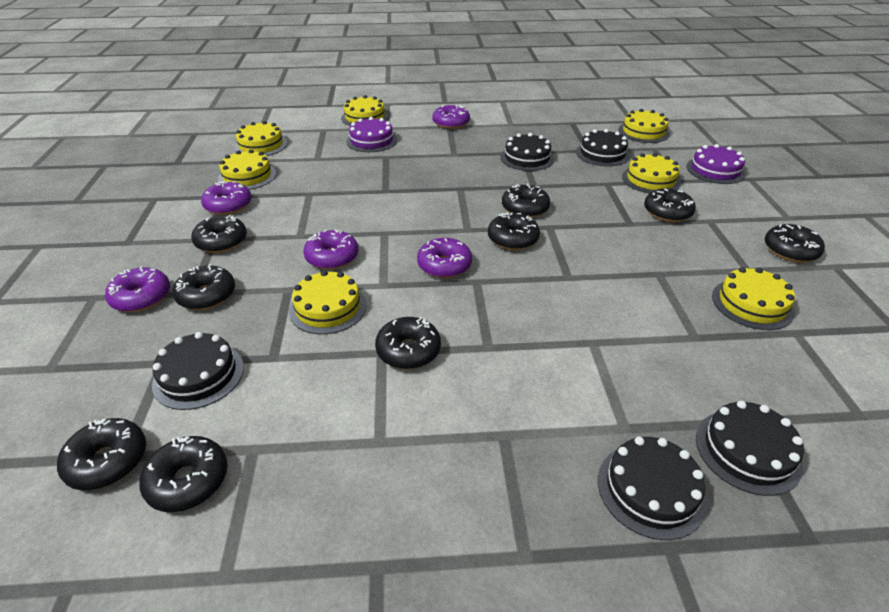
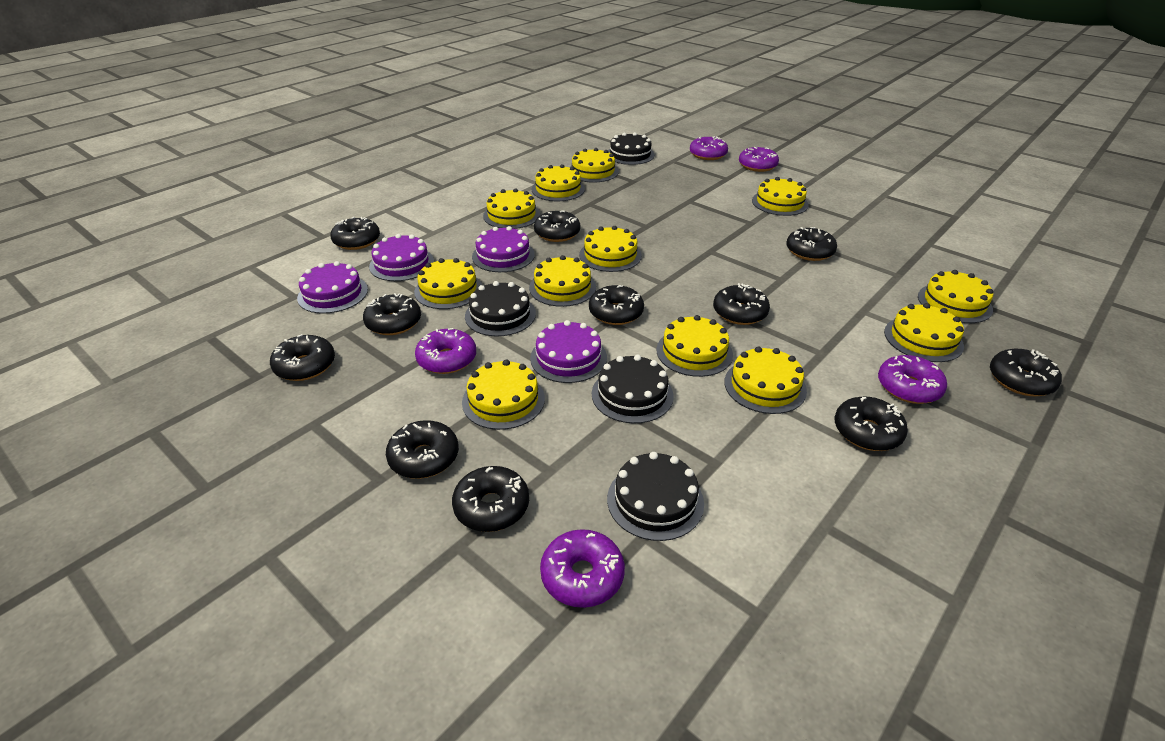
black cake: [152,332,244,410] [500,133,554,171] [576,129,630,166] [598,437,707,540] [696,401,804,496] = 5 -> [465,281,536,336] [592,355,674,423] [607,452,704,541] [608,132,655,165] = 4
black donut: [57,418,146,490] [139,436,227,512] [172,264,235,310] [191,215,247,253] [375,317,441,369] [488,212,540,250] [502,183,550,218] [644,188,696,222] [765,224,825,263] = 9 -> [270,334,335,381] [330,217,380,250] [363,293,421,335] [386,420,459,479] [452,466,529,532] [534,210,580,242] [589,285,644,325] [713,283,770,325] [786,227,837,261] [835,396,908,451] [990,349,1062,396] = 11
purple cake: [346,117,397,152] [686,144,745,184] = 2 -> [297,261,368,314] [369,234,434,281] [472,226,535,272] [530,320,607,383] = 4
yellow cake: [218,149,276,190] [234,121,287,156] [289,270,367,334] [341,95,389,126] [618,109,670,143] [622,153,681,193] [712,267,795,330] = 7 -> [414,258,482,309] [462,359,545,430] [483,188,540,229] [529,255,596,307] [532,164,585,201] [571,148,619,183] [579,226,642,272] [656,315,733,377] [724,347,807,414] [752,177,809,216] [884,303,964,362] [918,270,993,323] = 12

